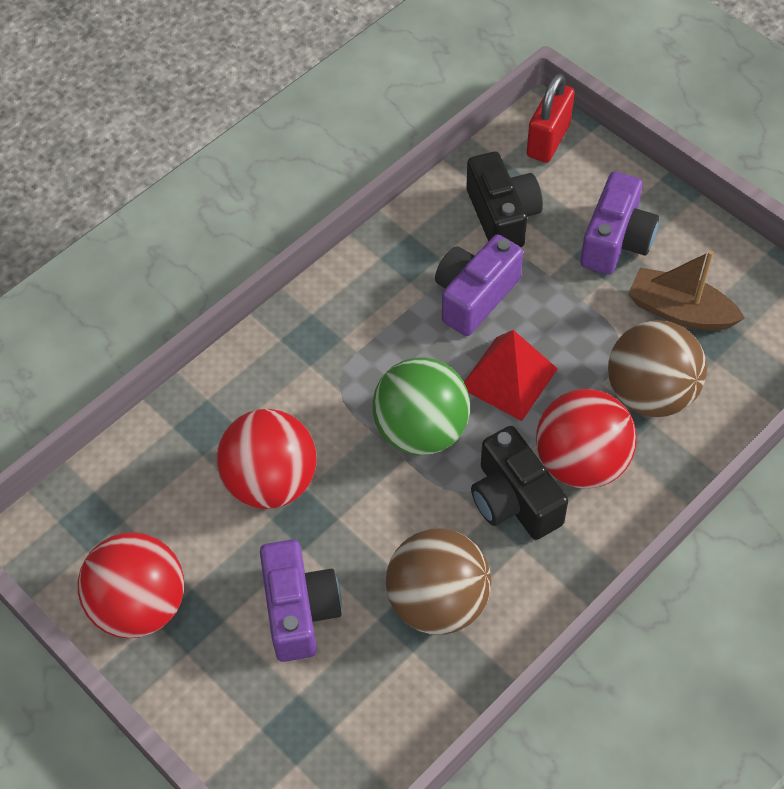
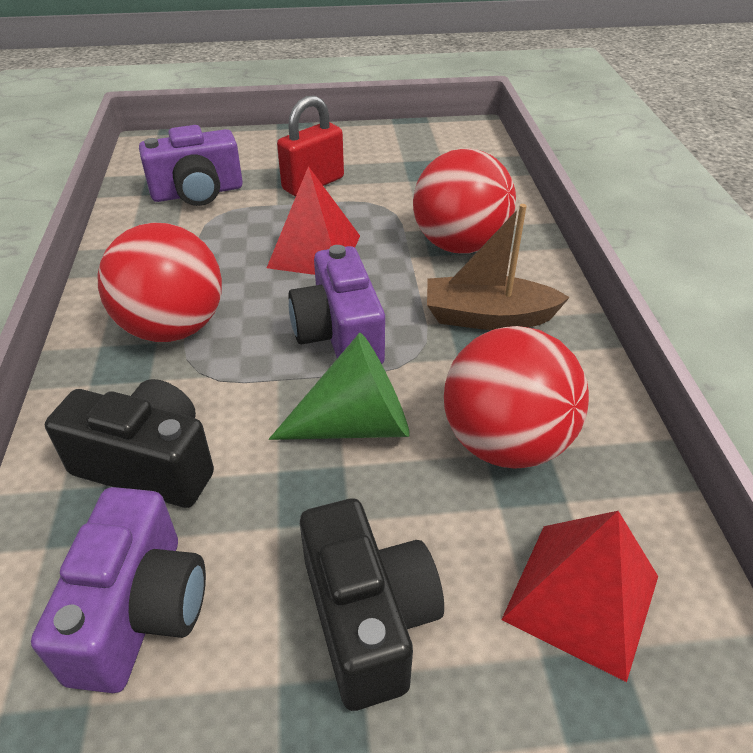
brown ball: [386,528,491,635] [608,320,707,417] = 2 -> none = 0
green ball: [372,357,470,455] = 1 -> none = 0
green cone: none = 0 -> [269,333,410,440] = 1
red pyramid: [464,330,558,421] = 1 -> [267,166,360,275] [501,511,658,682] = 2

